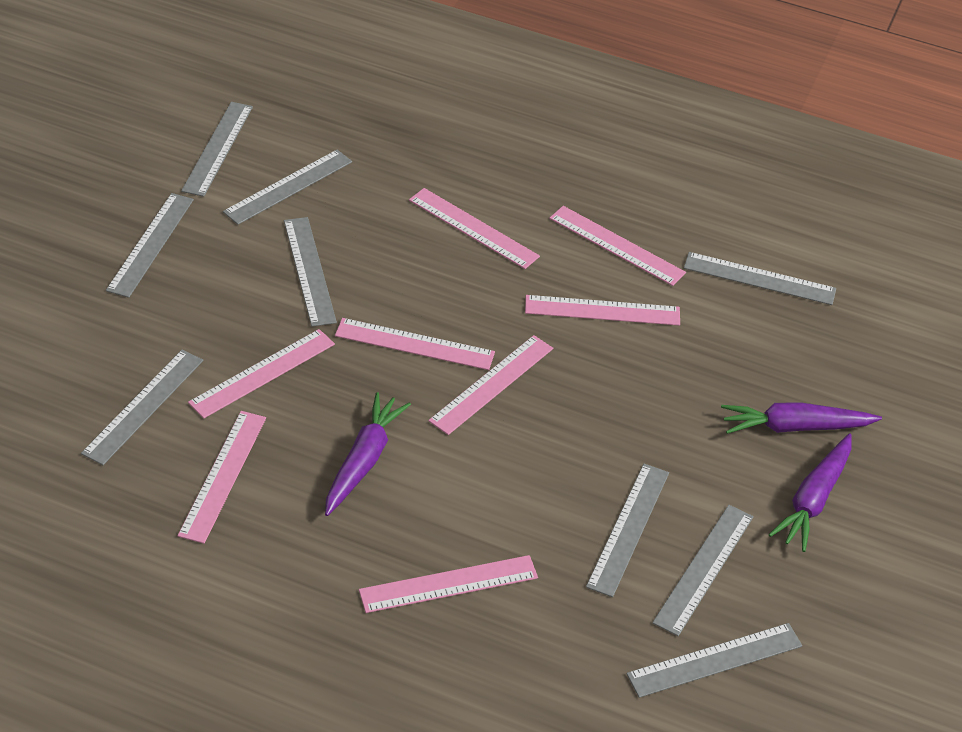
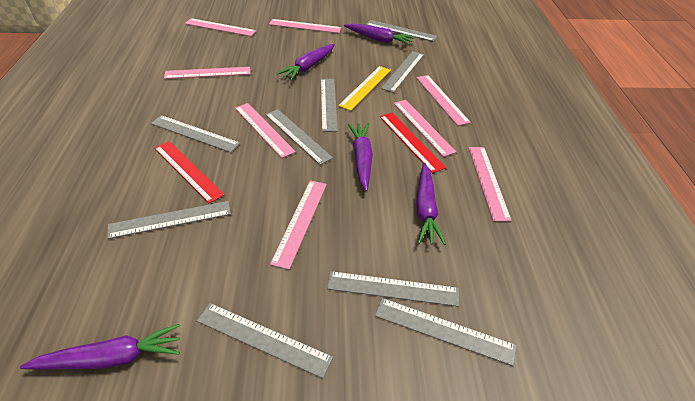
purple carrot: [325,392,411,516] [721,402,882,434] [769,433,851,552] = 3 -> [20,324,180,370] [277,44,335,81] [344,23,415,45] [348,123,373,191] [416,163,446,245] = 5
red ruler: none = 0 -> [155,141,224,203] [380,113,446,173] = 2
yellow ruler: none = 0 -> [338,66,391,111] = 1

